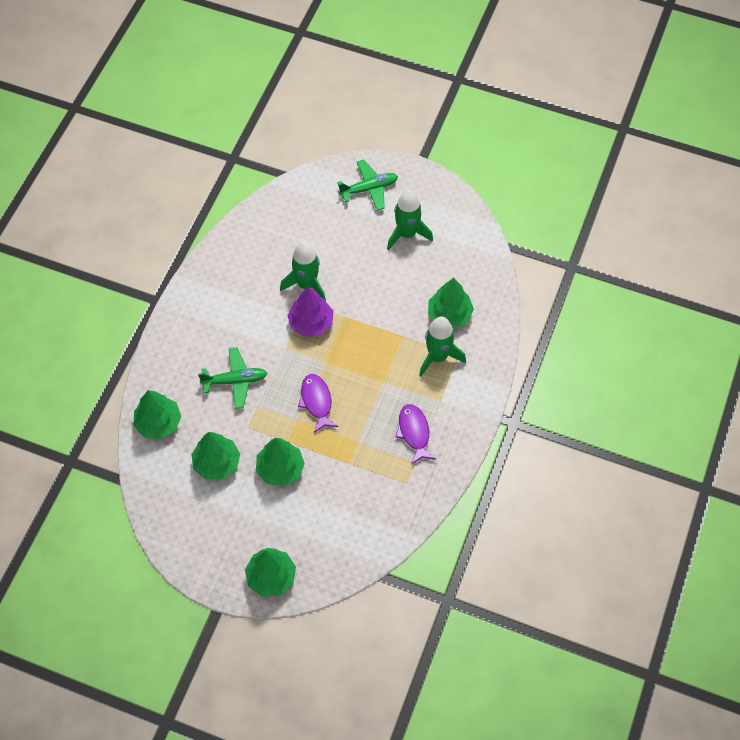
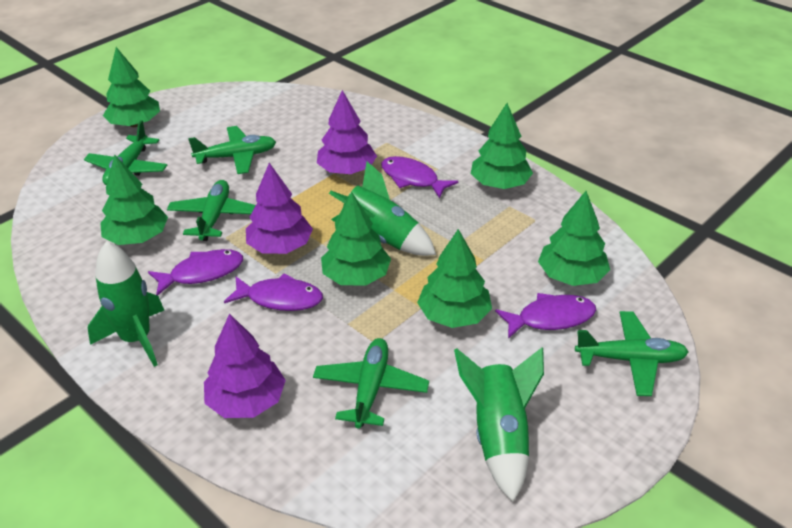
green plane: [198,347,267,409] [337,160,398,211] = 2 -> [84,120,167,185] [167,180,256,241] [188,126,276,174] [313,338,429,428] [575,311,688,396] = 5
green tree: [133,390,182,439] [191,432,240,480] [245,548,296,597] [256,438,305,486] [428,278,474,328] = 5 -> [100,155,168,245] [103,47,160,127] [321,191,391,286] [417,229,492,328] [471,103,533,189] [538,191,610,286] = 6
purple fish: [298,374,338,433] [396,404,436,465] = 2 -> [148,249,243,296] [224,273,323,311] [381,156,459,199] [495,293,596,339] = 4
purple tree: [287,286,333,337] = 1 -> [204,314,286,418] [246,163,313,254] [317,90,377,174] = 3

